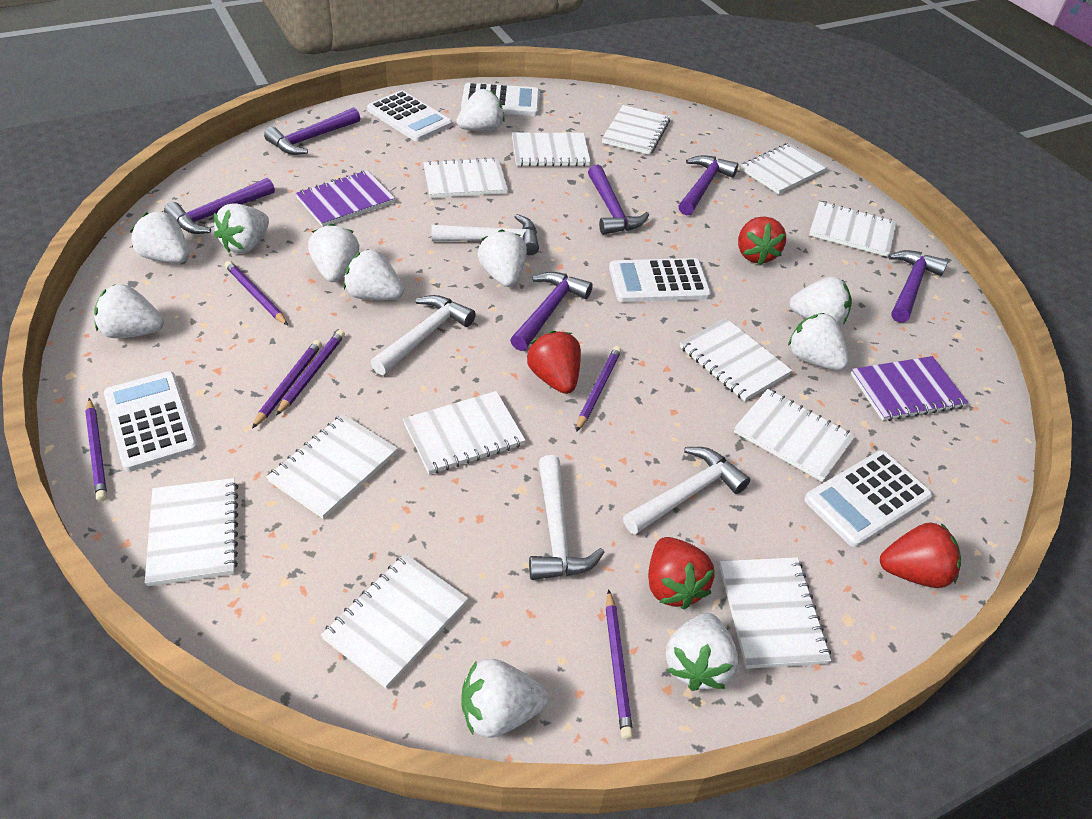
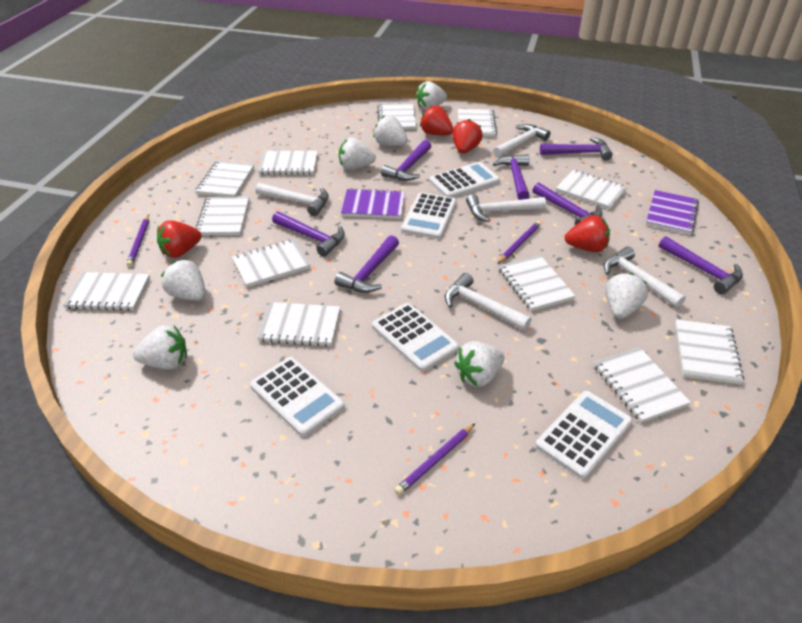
purple hammer: [164,178,275,234] [264,107,360,155] [510,272,593,351] [588,165,649,235] [679,155,738,215] [888,250,948,323] = 6 -> [272,211,345,257] [334,235,399,293] [381,140,431,181] [493,154,529,200] [533,182,602,225] [540,137,613,161] [659,236,743,294] = 7
purple pencil: [85,398,107,502] [225,261,288,325] [252,340,322,429] [276,330,345,415] [576,346,621,432] [606,589,633,739] = 6 -> [126,215,149,267] [395,424,475,495] [498,221,541,264] = 3
white hammer: [371,295,476,375] [431,214,539,255] [529,455,604,580] [623,447,750,535] = 4 -> [255,183,329,216] [445,273,532,330] [466,194,546,222] [493,124,551,158] [604,246,686,308] = 5
white strawberry: [94,284,164,338] [130,211,189,263] [214,203,269,253] [308,224,359,282] [344,249,404,300] [457,89,505,131] [461,659,548,738] [478,229,527,287] [666,613,739,691] [788,313,849,370] [789,276,852,325] = 11 -> [133,325,187,370] [161,259,206,301] [339,137,376,170] [373,115,408,146] [416,81,447,110] [454,341,505,387] [606,273,648,319] = 7

